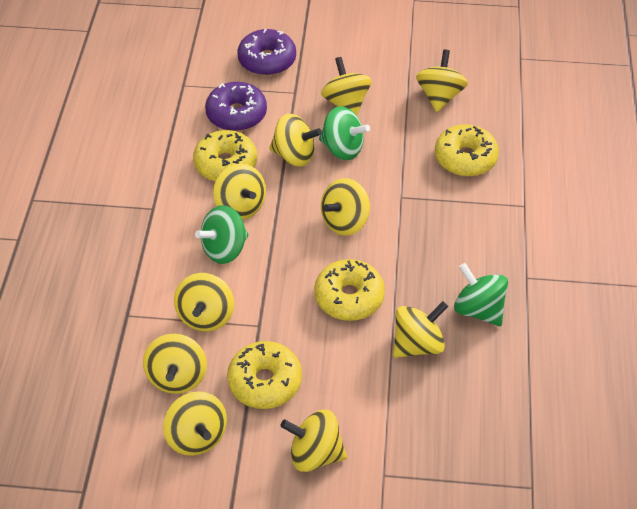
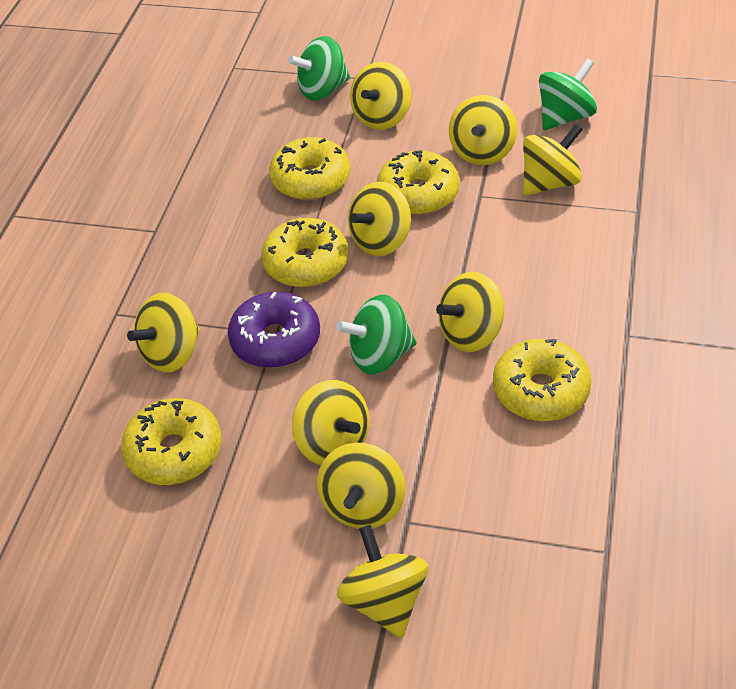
purple donut: [205,82,267,131] [237,29,296,76] = 2 -> [228,292,320,368] = 1
yellow donut: [193,130,257,181] [227,341,302,409] [314,259,385,321] [435,124,499,177] = 4 -> [121,398,222,485] [261,218,348,287] [269,137,350,200] [377,150,460,215] [493,339,592,421] = 5
yellow spinning top: [143,334,207,394] [163,391,227,456] [174,273,234,331] [213,164,266,220] [269,114,322,167] [280,410,347,472] [321,57,372,115] [321,178,370,236] [393,301,448,358] [416,49,468,112] = 10 -> [127,293,200,373] [292,380,370,465] [317,443,405,529] [337,525,428,638] [348,182,411,256] [350,62,412,130] [436,272,504,352] [449,95,517,165] [523,124,583,196] = 9

